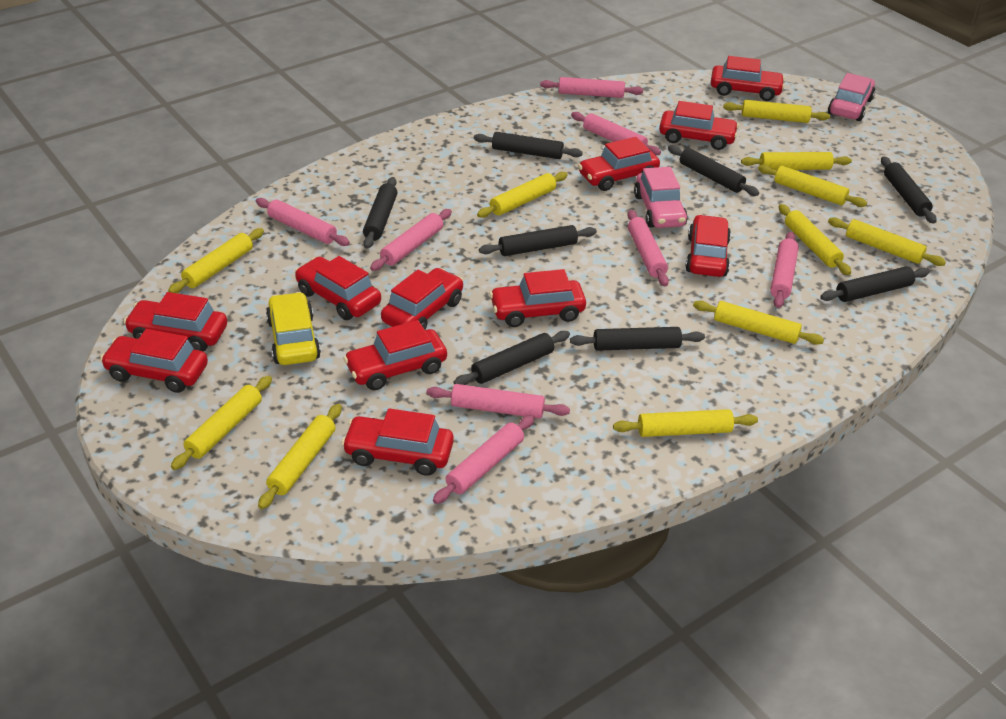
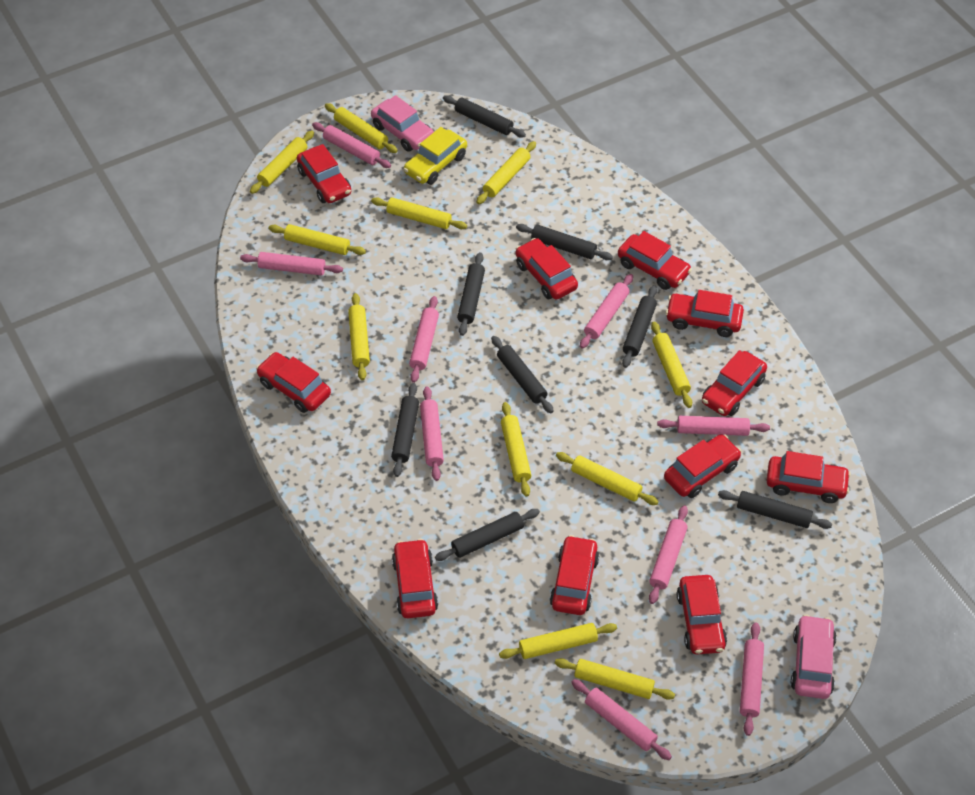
pink rolling pin: [256,198,350,246] [370,209,452,271] [427,384,570,419] [433,415,535,504] [540,77,643,98] [571,112,661,155] [627,210,669,286] [770,231,799,308] = 8 -> [240,252,343,276] [312,122,391,168] [409,296,439,383] [420,387,444,481] [571,679,672,760] [580,274,633,349] [649,505,688,604] [657,416,770,436] [740,622,764,736] = 9

